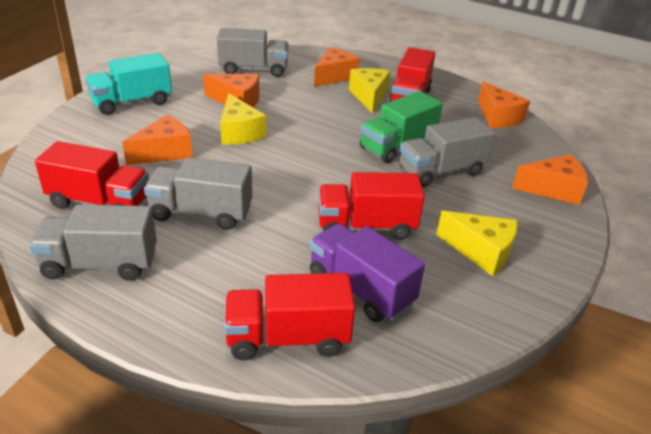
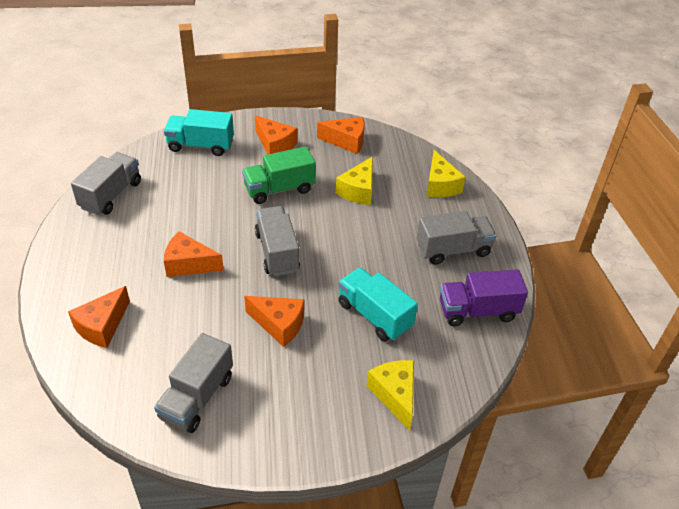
red truck: [35,141,149,209] [224,273,355,360] [318,172,425,240] [388,47,435,102] = 4 -> none = 0
turquoise truck: [85,53,172,115] = 1 -> [164,109,234,156] [338,268,418,341] = 2

